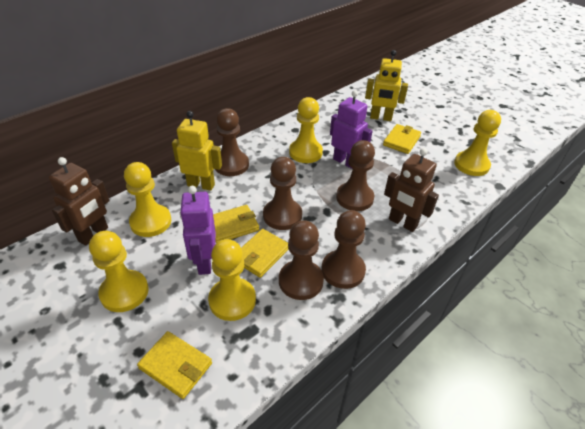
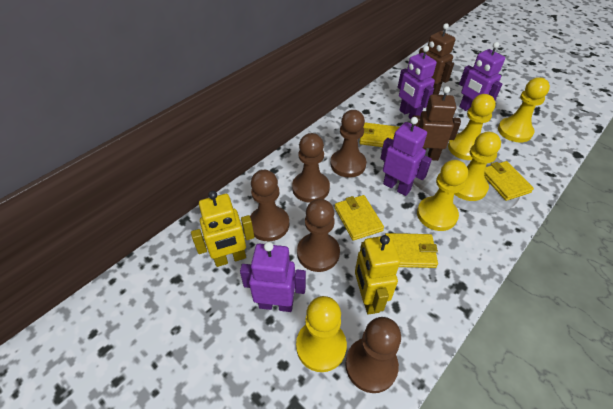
purple robot: [180,186,216,275] [330,90,373,169] = 2 -> [240,242,306,312] [380,117,432,196] [398,46,437,119] [459,42,505,111] = 4

